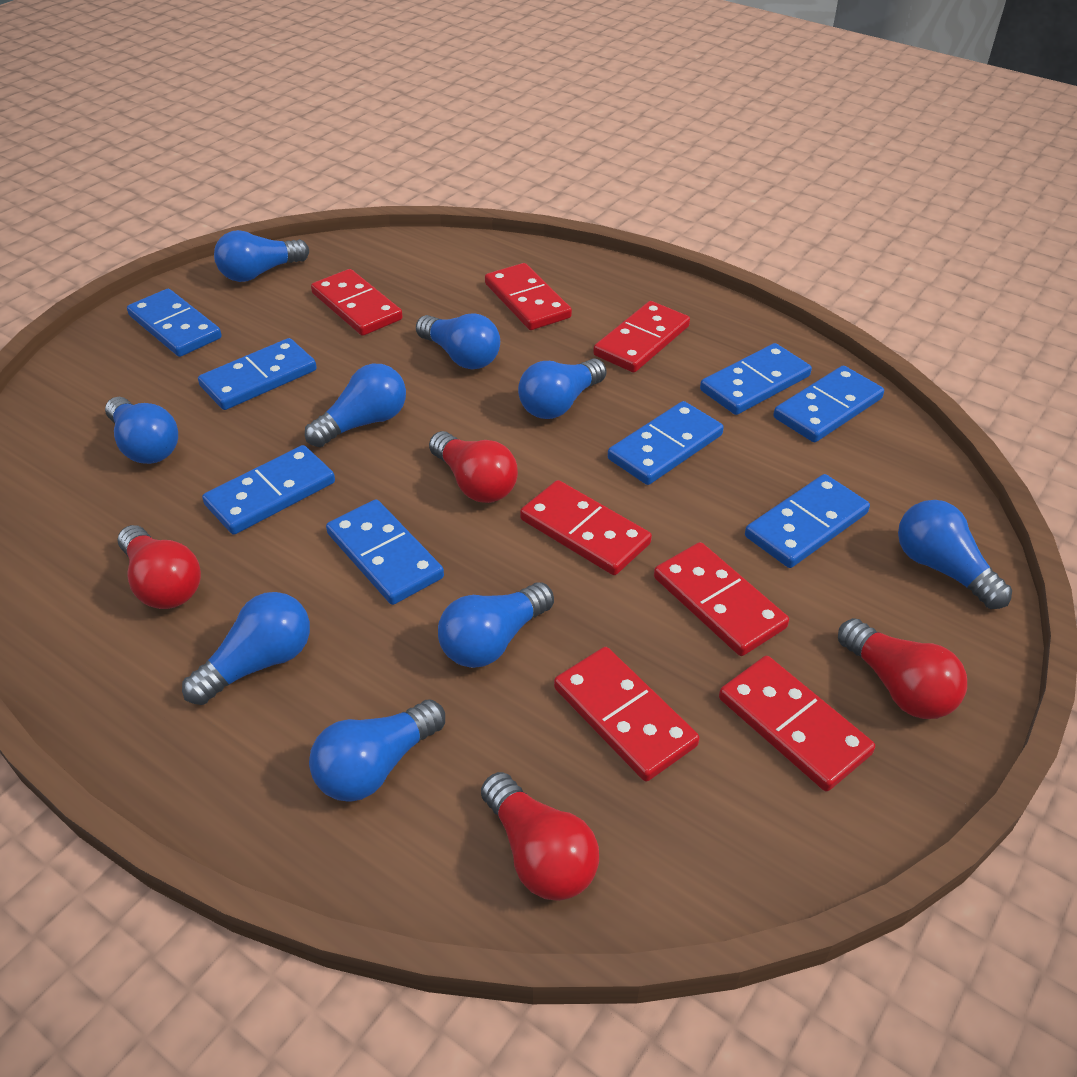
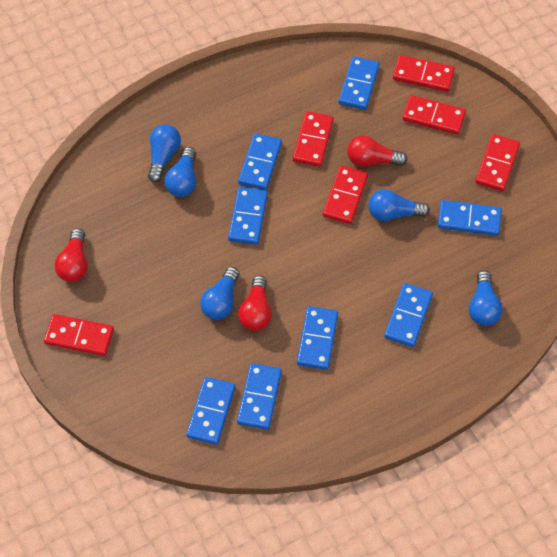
blue light bulb: [105,397,178,464] [182,592,310,705] [214,230,309,282] [305,364,406,447] [309,699,445,802] [416,313,500,369] [438,582,554,668] [518,358,606,419] [898,500,1012,609] = 9 -> [148,124,181,183] [164,147,196,197] [200,267,239,320] [368,189,430,221] [469,271,502,326] = 5
red domino: [311,269,403,336] [485,263,572,330] [520,480,652,575] [554,647,700,782] [593,301,690,372] [654,542,789,656] [719,656,875,791] = 7 -> [44,314,114,356] [293,111,334,167] [323,166,368,224] [393,55,455,92] [402,95,466,135] [475,134,520,191] = 6
red light bulb: [117,525,201,609] [429,431,518,503] [481,772,599,901] [838,618,967,719] = 4 -> [55,228,88,282] [238,275,272,331] [347,135,408,167] = 3

